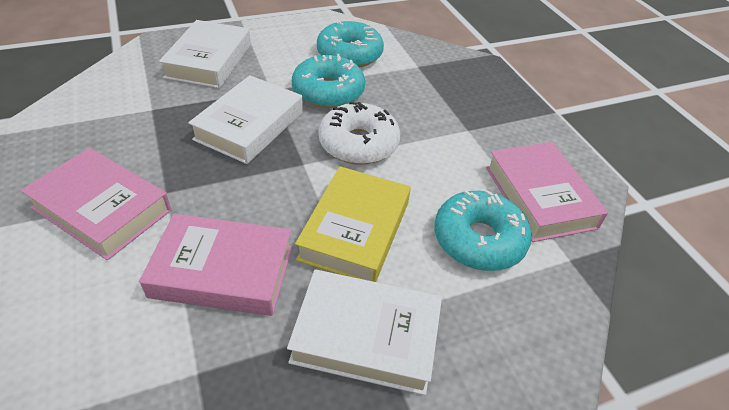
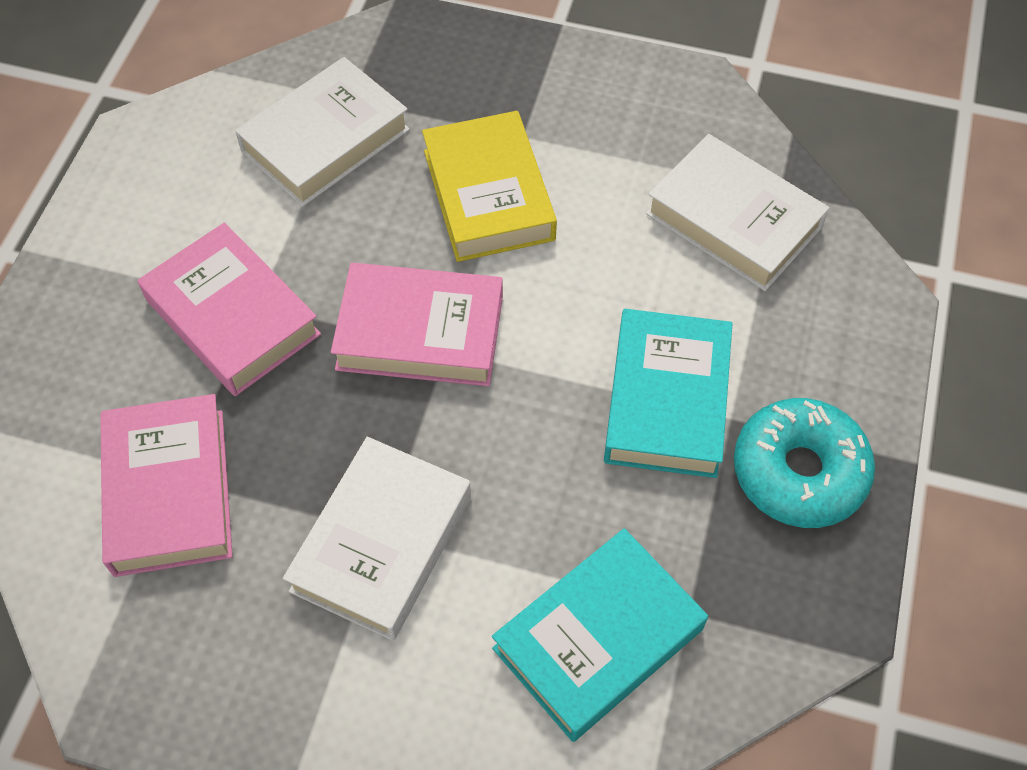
turquoise book: none = 0 -> [492,528,708,742] [604,309,733,478] = 2
turquoise donut: [292,54,365,108] [317,20,384,68] [434,190,532,271] = 3 -> [734,398,875,528] = 1
white donut: [319,102,400,165] = 1 -> none = 0

